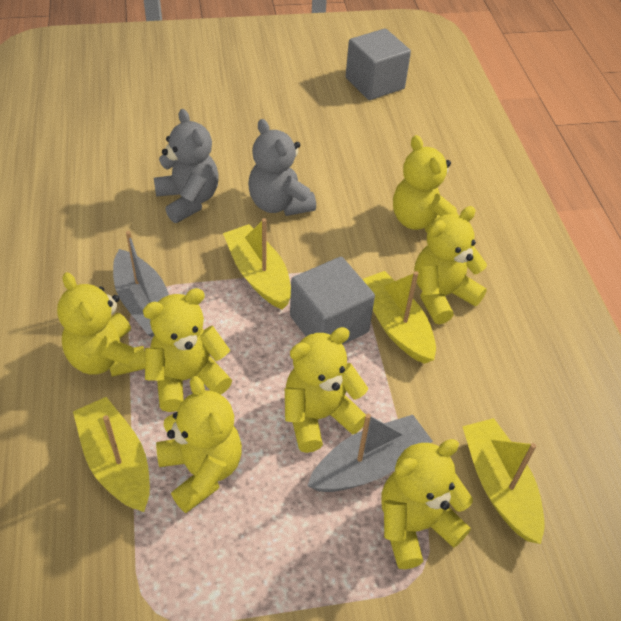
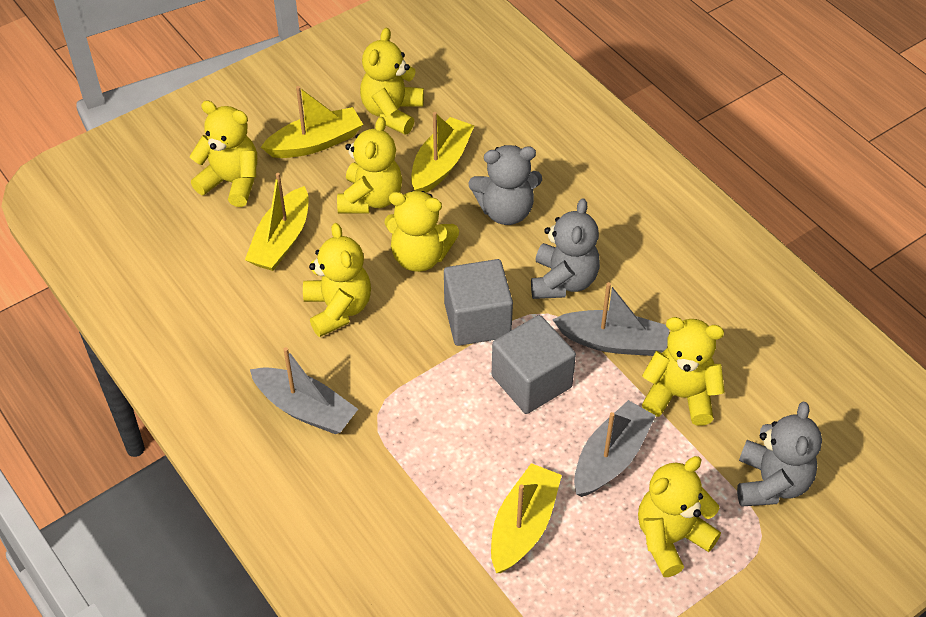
grey boat: [113,231,169,337] [307,414,433,492] = 2 -> [250,347,358,434] [552,282,669,356] [574,400,656,497] = 3
grey teddy bear: [154,109,219,223] [248,119,316,216] = 2 -> [468,145,542,225] [531,198,600,299] [737,401,822,507] = 3

